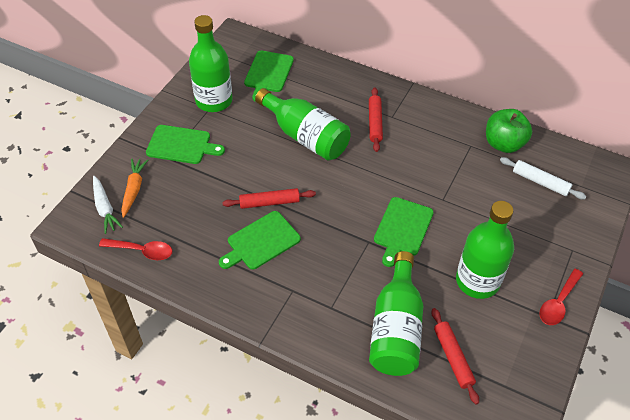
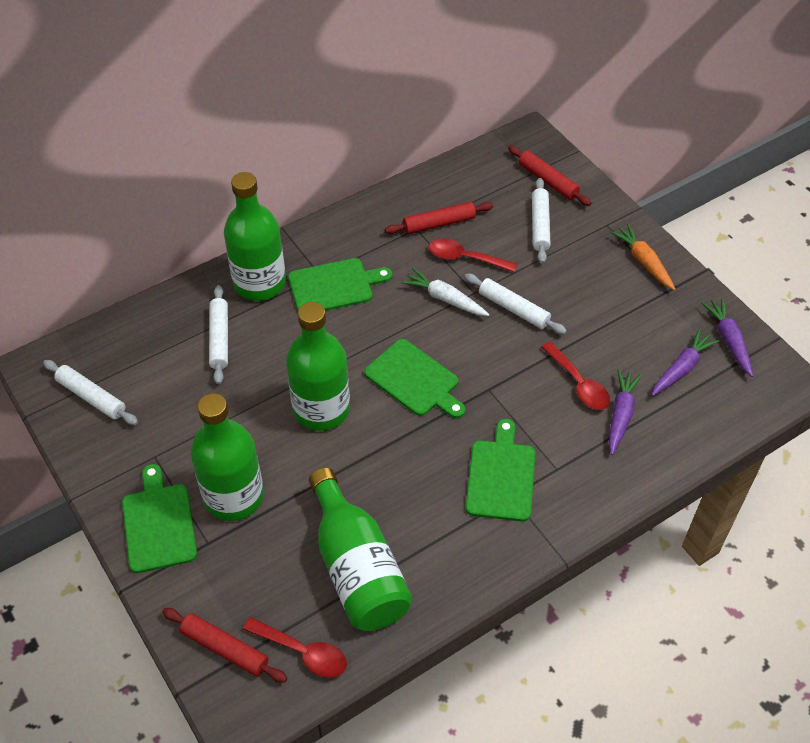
green apple: [486,109,532,153] = 1 -> none = 0
purple carrot: none = 0 -> [609,369,642,455] [652,329,719,396] [701,298,753,377] = 3
red spoon: [99,238,173,260] [539,269,583,325] = 2 -> [243,617,347,678] [429,239,517,272] [541,341,610,410] = 3
white rolling pin: [500,157,586,199] = 1 -> [43,360,138,425] [209,285,228,384] [464,274,567,334] [532,178,551,263] = 4

